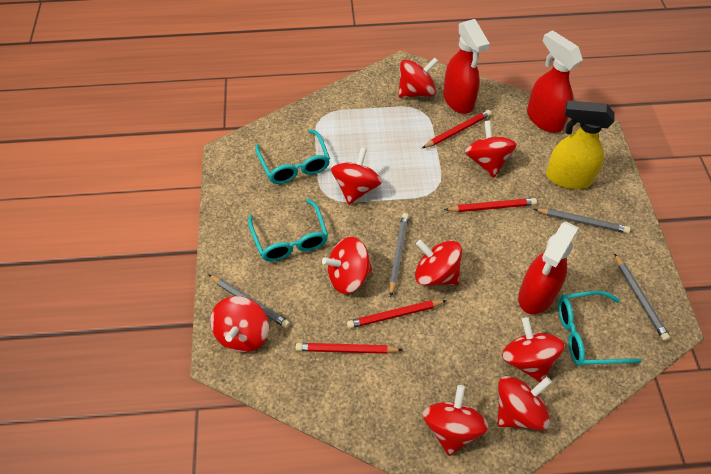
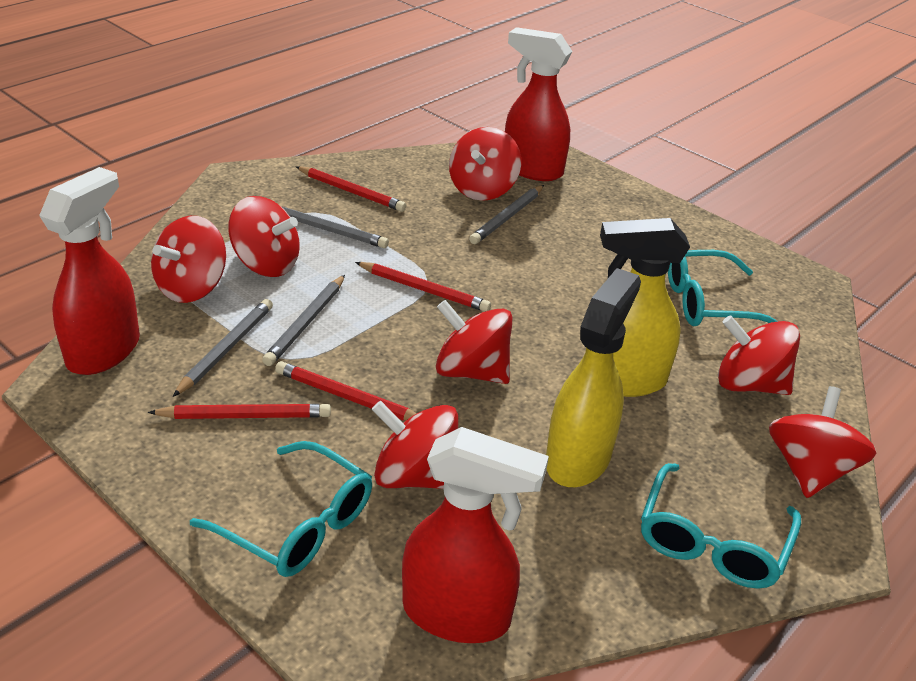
red spinning top: [210,296,269,352] [322,237,372,294] [331,147,382,205] [398,58,439,98] [415,240,462,286] [423,385,489,456] [465,120,517,177] [497,376,552,430] [502,317,565,382] = 9 -> [151,216,226,303] [228,196,300,277] [372,401,458,489] [436,300,513,384] [449,127,521,201] [718,315,800,395] [769,386,877,498] = 7
yellow spray bottle: [546,100,615,189] = 1 -> [546,268,641,487] [586,218,690,397] = 2

